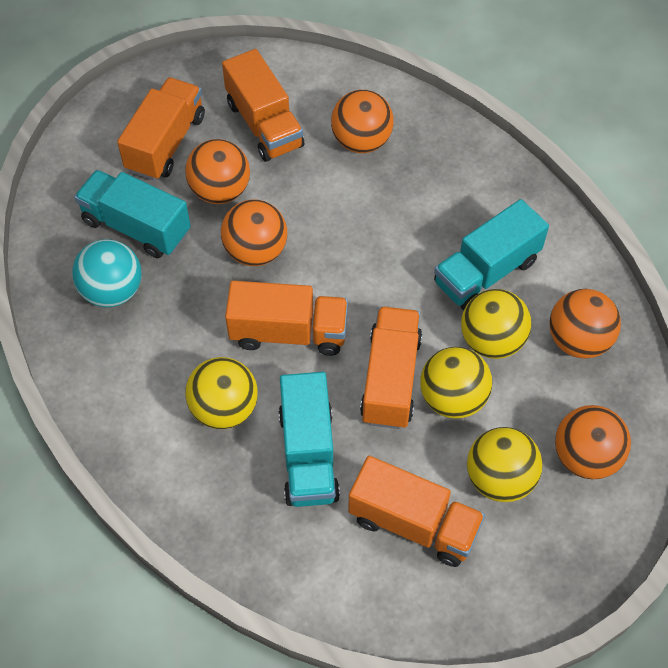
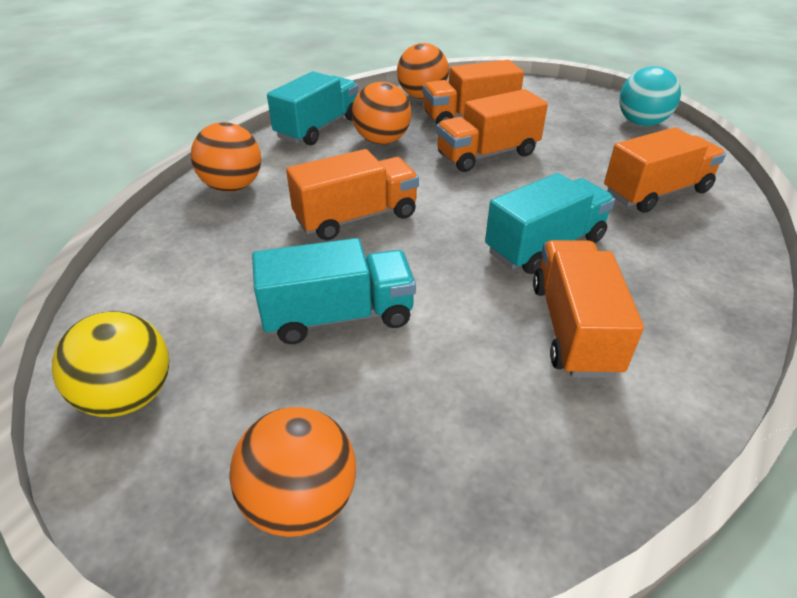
orange ball: [185,139,250,204] [221,199,287,266] [331,90,394,153] [549,289,621,359] [555,405,631,479] = 5 -> [191,122,261,192] [229,407,356,537] [352,82,411,144] [397,43,449,99] = 4
yellow ball: [185,357,258,429] [420,347,492,419] [461,289,532,359] [467,427,543,502] = 4 -> [52,311,169,417] = 1

